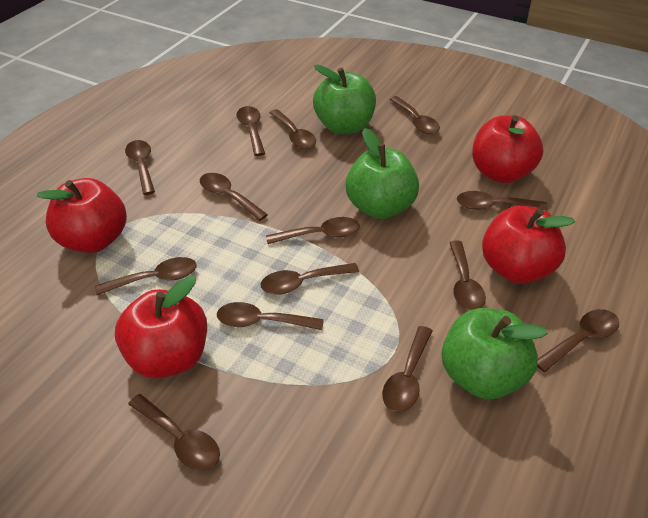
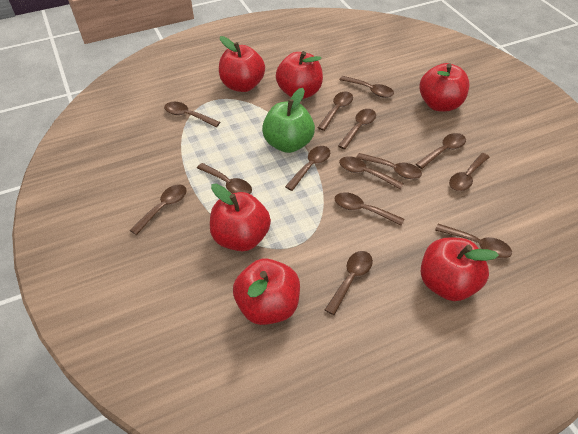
green apple: [313,64,376,134] [345,128,419,219] [441,308,548,399] = 3 -> [262,88,315,153] = 1
red apple: [37,178,127,253] [115,276,207,378] [472,115,543,183] [482,206,575,284] = 4 -> [210,184,271,251] [219,36,265,92] [233,258,300,325] [276,51,323,99] [419,63,469,112] [421,237,499,301] = 6

